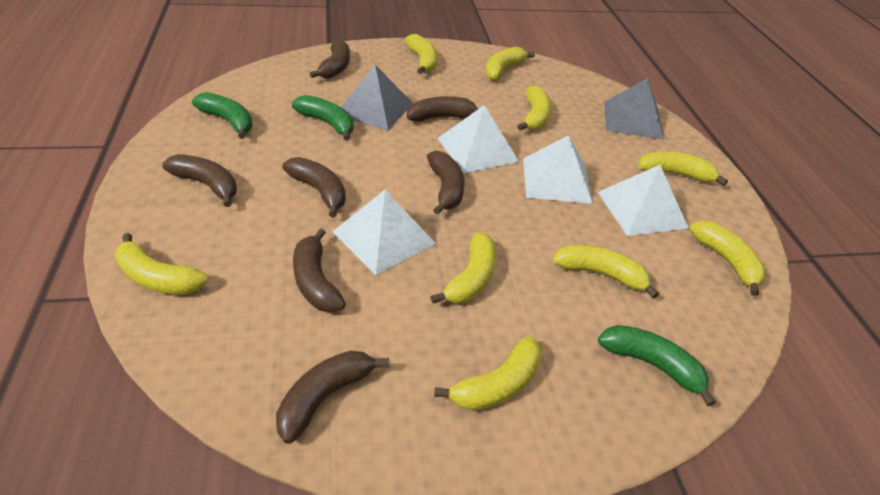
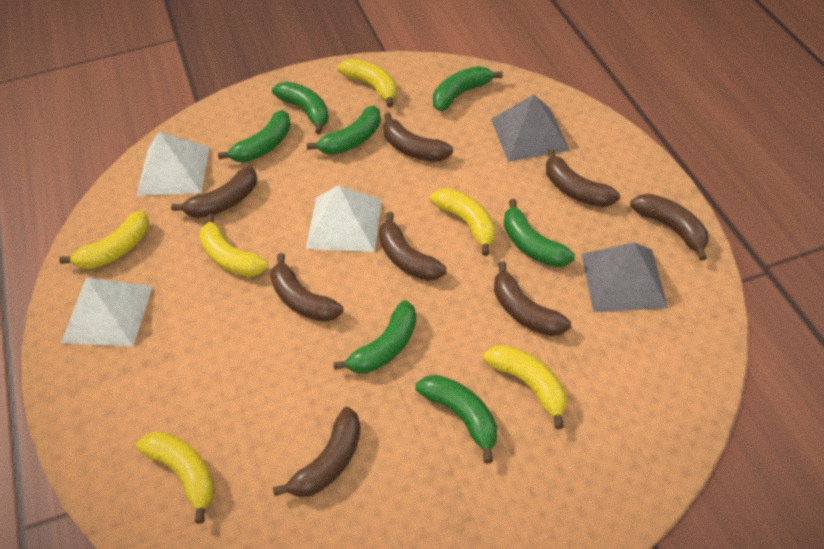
brown banana: [162,154,237,207] [276,351,389,444] [282,157,346,217] [293,228,346,313] [309,39,350,79] [407,96,478,122] [427,151,464,215] = 7 -> [171,167,257,218] [270,253,343,322] [273,407,361,497] [379,212,447,281] [383,112,453,162] [494,262,571,336] [546,148,620,207] [630,194,709,261] = 8
green banana: [192,92,253,139] [292,95,354,141] [598,325,716,406] = 3 -> [218,110,291,162] [272,82,329,134] [307,106,381,155] [333,300,416,373] [415,375,497,463] [433,66,503,111] [504,199,575,267] = 7
white pyramid: [332,190,436,275] [437,105,519,173] [523,135,593,204] [598,165,688,236] = 4 -> [61,278,153,346] [137,132,210,196] [306,185,382,252] = 3
yellow banana: [115,233,208,295] [405,34,437,74] [431,232,496,304] [434,336,542,411] [485,47,535,80] [517,86,551,131] [552,245,659,299] [638,152,728,186] [689,221,766,296] = 9 -> [59,210,149,269] [136,431,215,524] [199,214,268,277] [337,59,397,107] [430,188,496,256] [483,345,567,429] = 6

